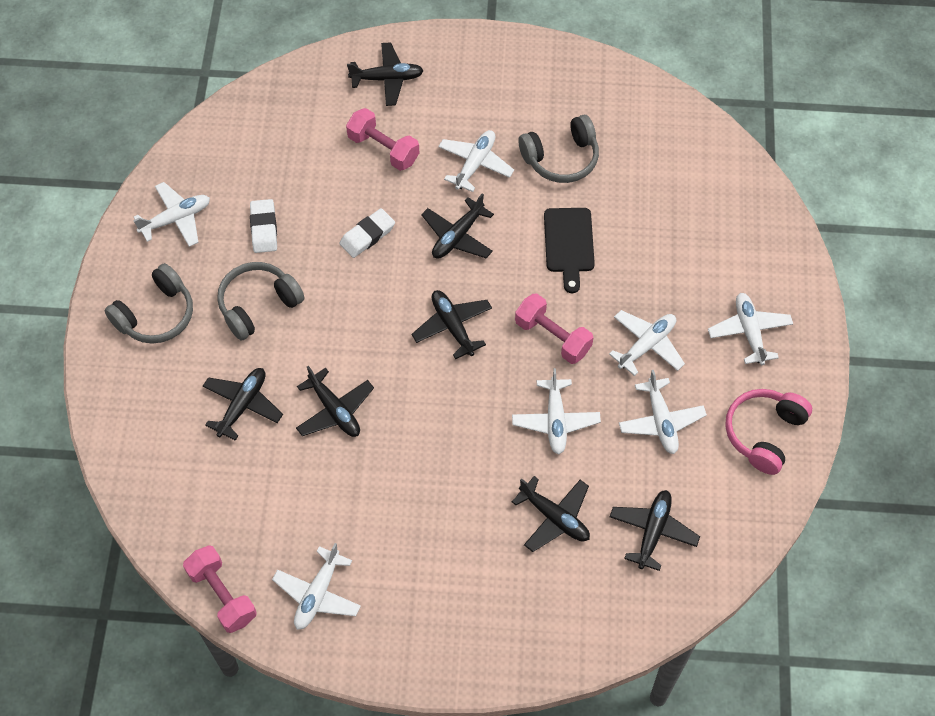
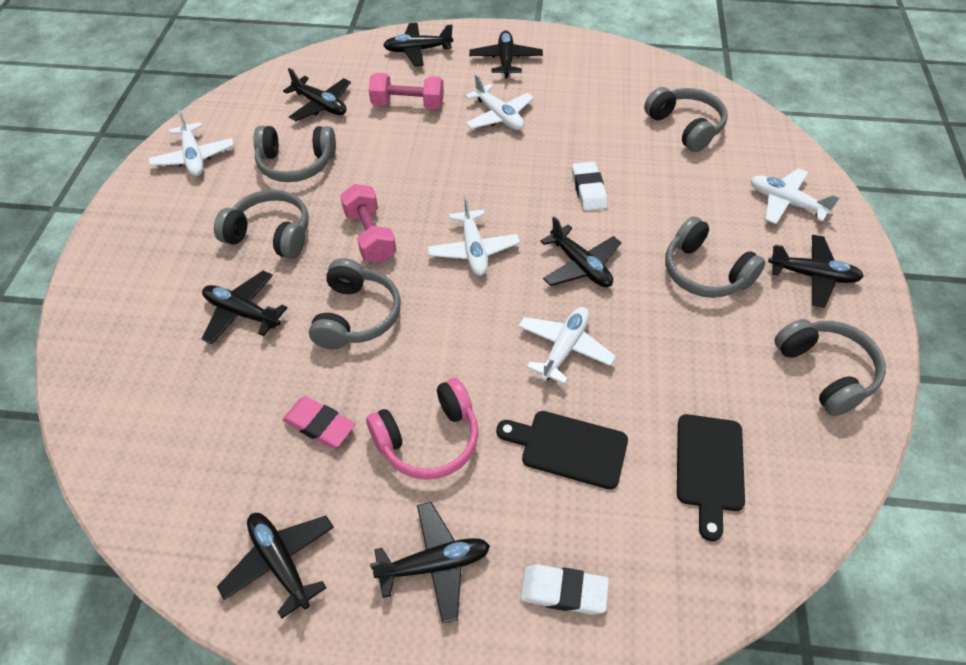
black cutting board: [544,208,595,293] = 1 -> [496,411,628,490] [677,414,745,541] = 2
black plane: [203,368,283,441] [296,366,374,437] [347,42,424,106] [412,290,492,359] [421,193,494,259] [512,476,590,552] [609,490,700,571] = 7 -> [202,271,287,344] [217,513,334,619] [283,68,351,121] [370,502,490,624] [383,23,453,66] [469,31,543,78] [540,216,621,287] [768,235,864,308] = 8
grey headphones: [105,263,193,344] [217,262,305,340] [519,115,599,183] = 3 -> [214,189,309,259] [253,126,336,182] [309,258,401,349] [644,87,728,152] [665,216,765,298] [774,319,886,416] = 6
pink dumbbell: [183,545,257,633] [346,108,419,171] [515,293,594,364] = 3 -> [340,184,397,263] [369,73,444,109] = 2
pink eraser: none = 0 -> [282,396,355,448] = 1
white plane: [133,182,210,247] [272,543,361,630] [438,130,514,192] [512,368,601,454] [609,310,685,376] [619,370,707,454] [708,293,793,365] = 7 -> [148,110,234,176] [428,196,520,276] [465,74,534,130] [518,307,616,384] [751,168,840,224] = 5

